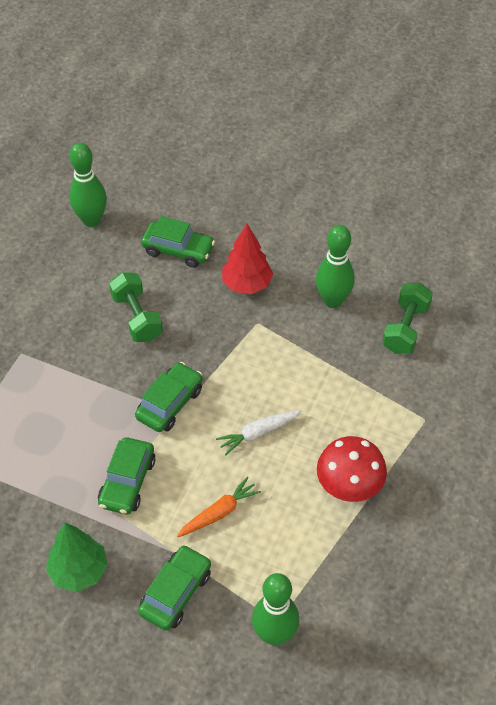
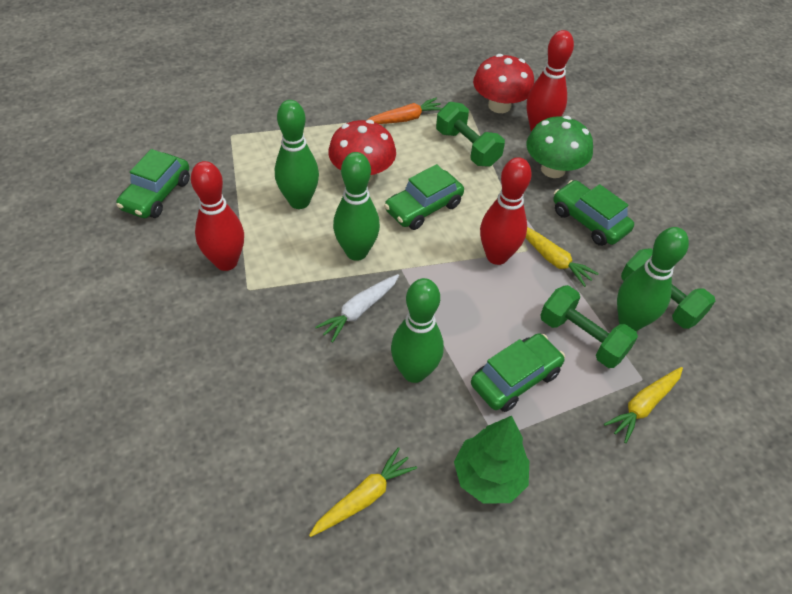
green bowling pin: [69,142,107,227] [252,573,299,646] [316,225,355,308] = 3 -> [275,100,319,209] [333,152,380,261] [391,278,444,383] [617,227,689,331] = 4
green dumbbell: [109,272,163,342] [382,282,433,354] = 2 -> [436,102,505,167] [540,285,638,368] [621,249,715,329] = 3
green mushroom: none = 0 -> [527,116,593,178] = 1
red bowling pin: none = 0 -> [191,161,244,271] [480,157,532,265] [527,30,574,131] = 3
red mushroom: [317,436,387,502] = 1 -> [328,120,396,182] [473,54,534,113] = 2
red tree: [222,224,273,294] = 1 -> none = 0
yellow carrot: none = 0 -> [309,447,417,537] [526,227,599,287] [604,367,683,443] = 3

